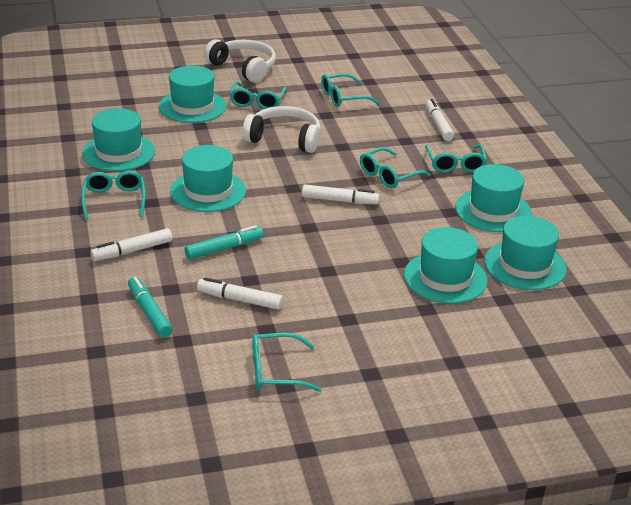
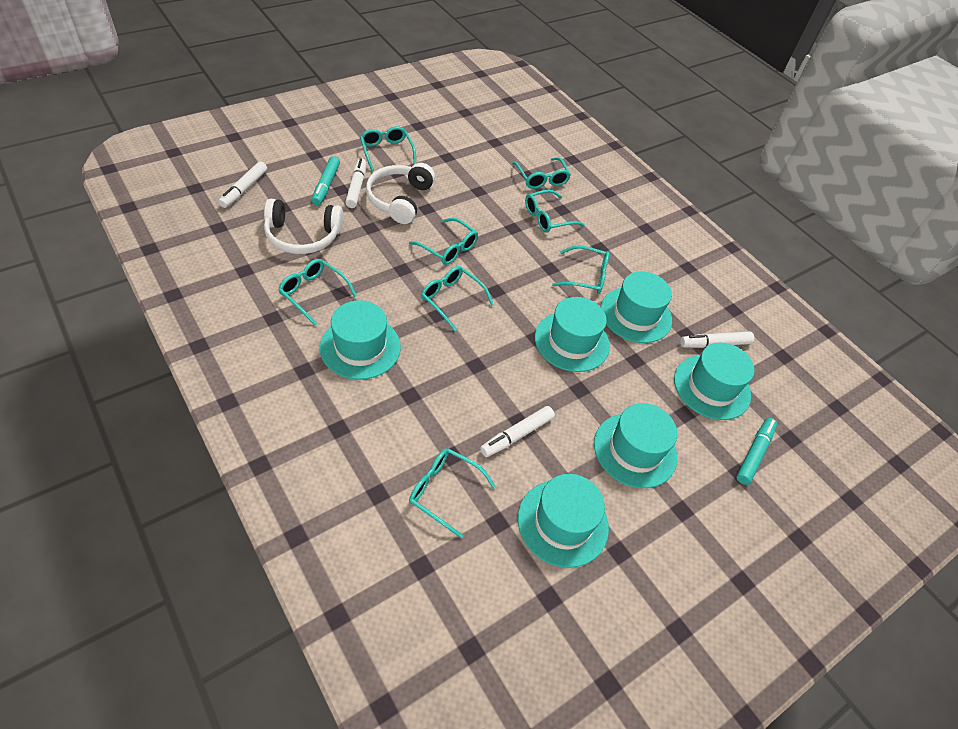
turquoise glasses: [81,171,146,219] [230,81,287,109] [252,333,322,392] [321,74,380,107] [360,147,431,188] [425,144,487,173] = 6 -> [278,259,357,325] [360,126,416,171] [409,218,478,265] [409,448,496,539] [421,266,494,331] [512,157,571,189] [525,189,585,233] [552,245,609,294] = 8

